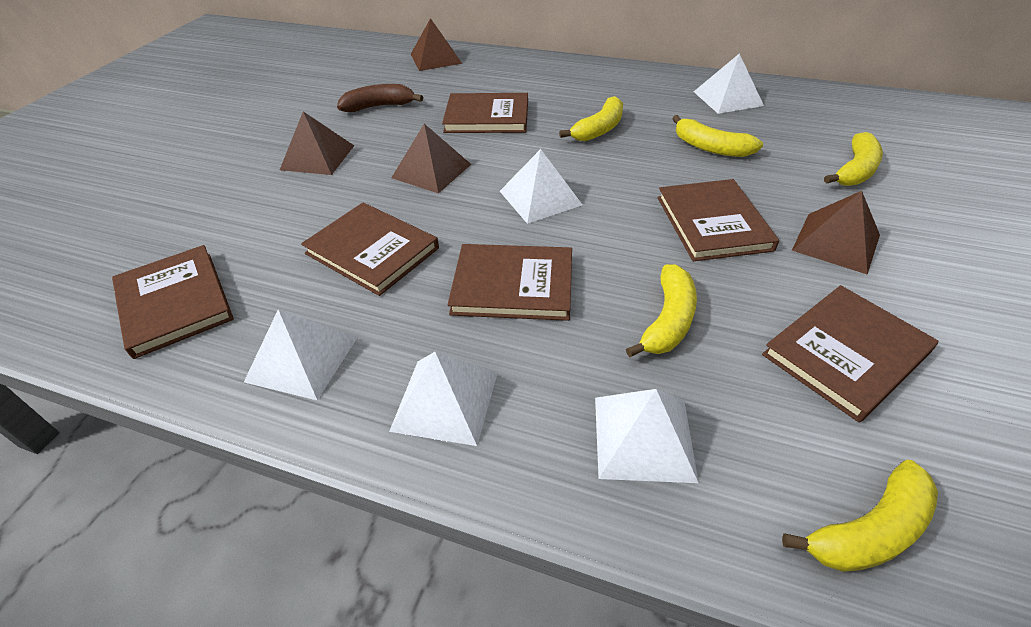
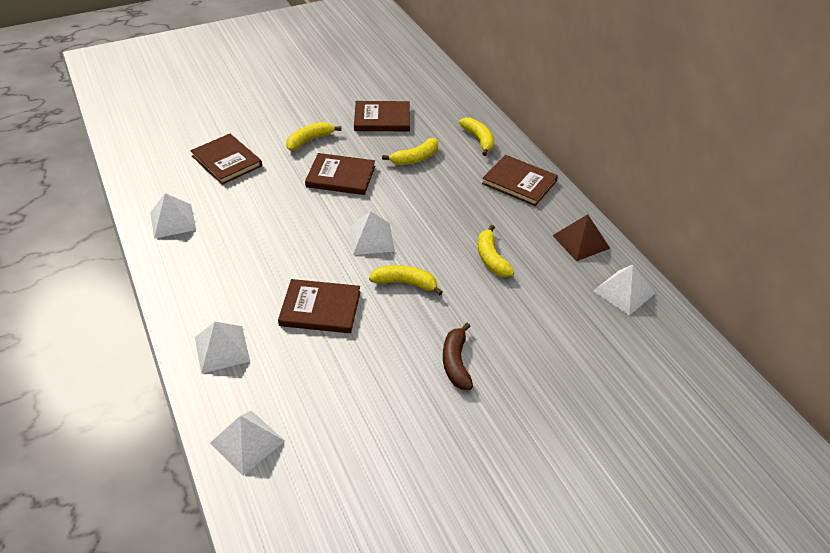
brown book: [112,245,234,359] [301,203,439,296] [442,93,528,133] [447,244,572,321] [657,179,779,261] [762,285,938,422] = 6 -> [190,134,262,185] [278,279,361,333] [305,153,375,195] [354,101,410,131] [482,155,558,206] = 5
brown pyramid: [280,111,354,175] [391,124,471,193] [411,18,462,71] [792,191,880,275] = 4 -> [552,214,610,261] = 1

